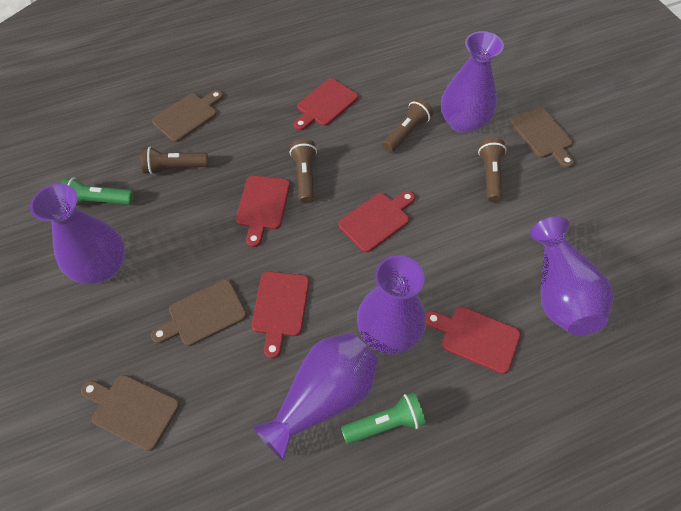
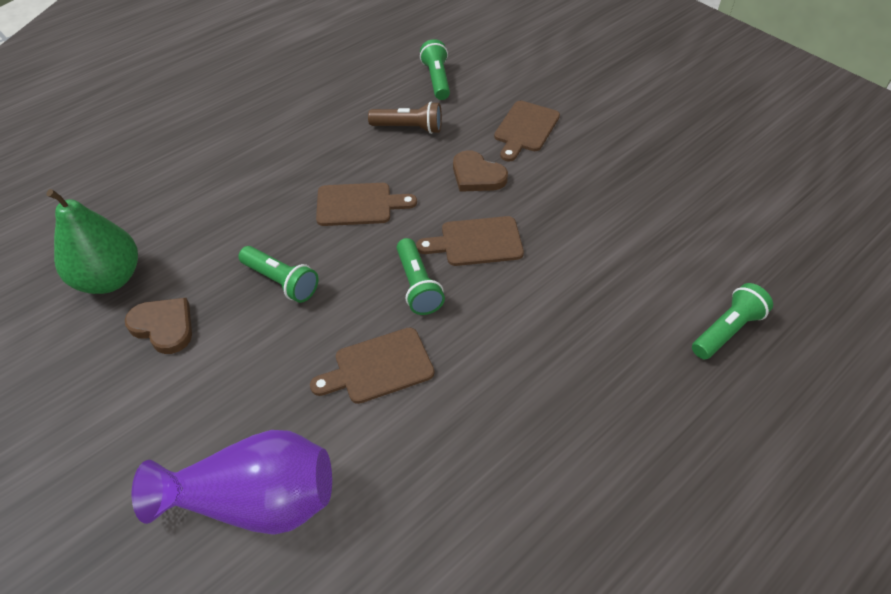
brown flashlight: [141,147,208,174] [290,139,317,203] [383,98,433,152] [478,138,507,202] = 4 -> [368,101,442,134] = 1
brown heart: none = 0 -> [125,298,192,354] [453,150,508,192] = 2
green flashlight: [61,178,134,205] [341,392,426,444] = 2 -> [238,246,318,303] [397,238,445,315] [420,39,450,100] [692,283,773,359] = 4
green pear: none = 0 -> [46,189,138,294] = 1
purple vase: [30,184,125,284] [252,333,378,461] [357,255,426,355] [441,31,504,134] [530,216,614,336] = 5 -> [132,430,332,535] = 1
red cutting board: [236,175,290,247] [252,271,309,359] [294,78,358,131] [339,191,415,253] [426,306,521,374] = 5 -> none = 0

